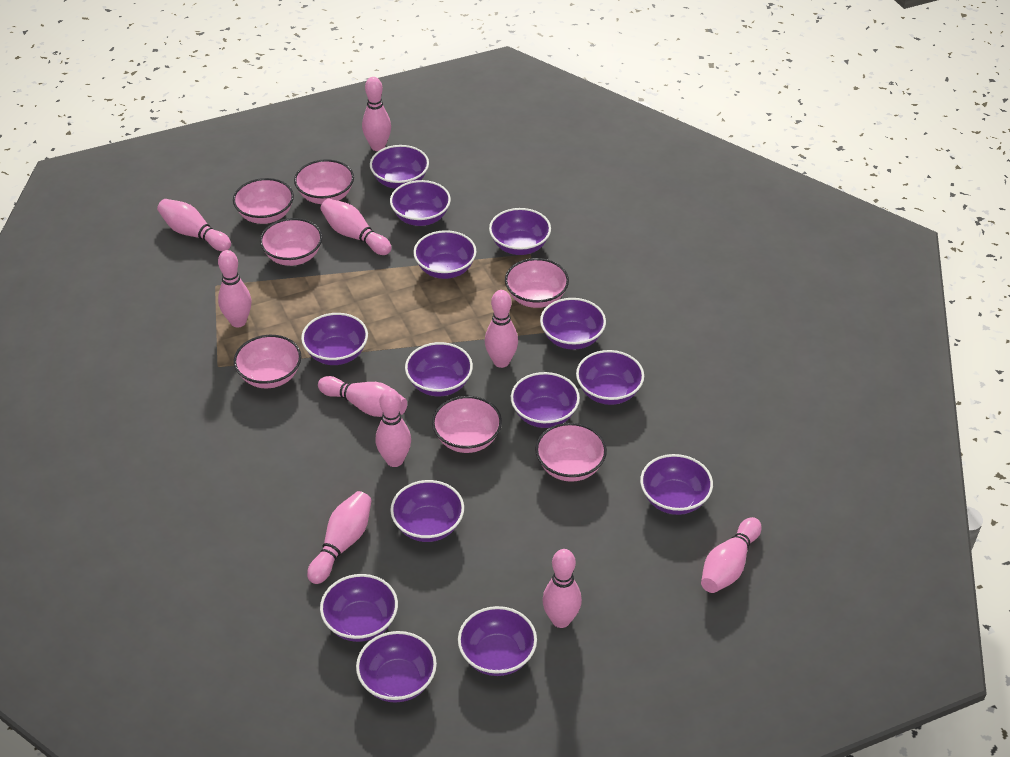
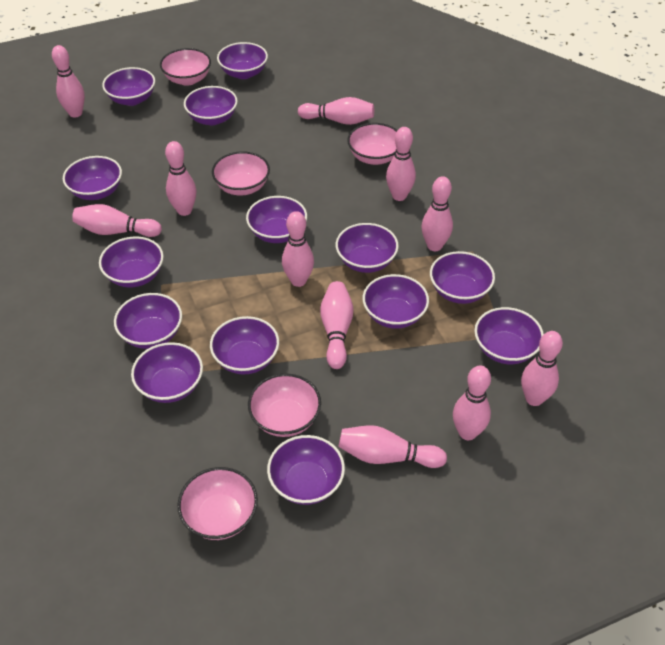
pink bowl: [233,178,294,224] [234,335,301,388] [260,218,323,266] [294,159,354,204] [432,396,502,453] [505,258,569,308] [535,423,607,482] = 7 -> [160,48,211,86] [177,467,258,540] [212,151,270,196] [248,373,321,437] [347,123,398,165] = 5
pink bowling pin: [157,199,231,251] [218,250,251,327] [307,491,372,584] [318,376,407,417] [320,199,391,255] [362,77,391,151] [375,388,411,467] [485,290,518,368] [542,549,582,628] [701,517,761,593] = 10 -> [52,45,85,118] [72,204,162,237] [165,141,197,216] [282,211,314,287] [298,97,374,125] [320,281,354,369] [339,425,447,468] [386,127,416,201] [421,176,453,251] [453,366,491,440] [521,331,563,406] = 11

